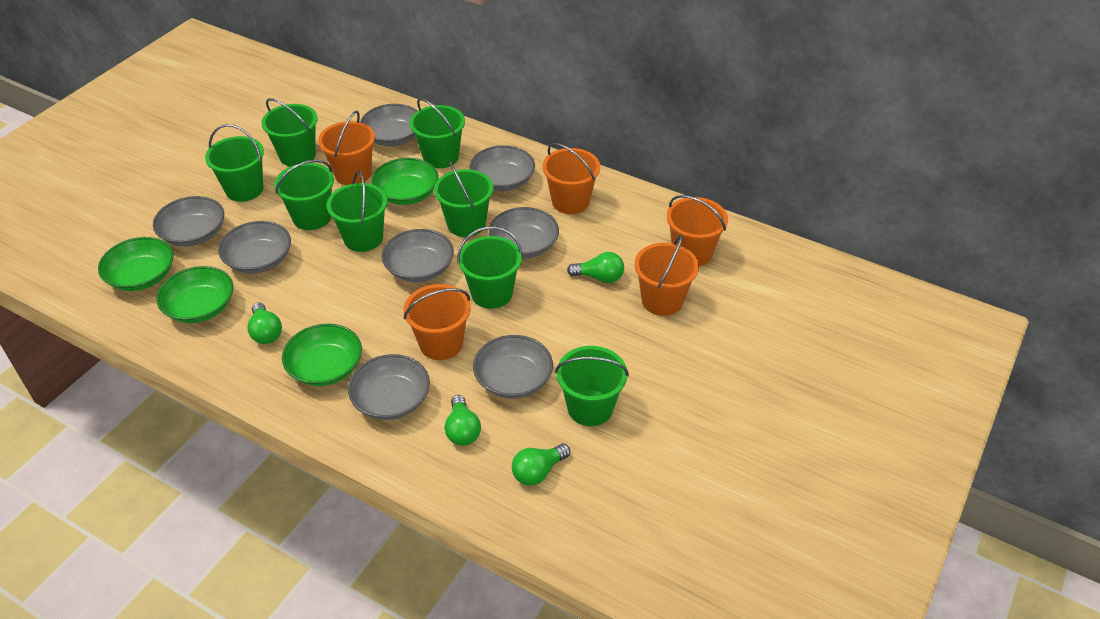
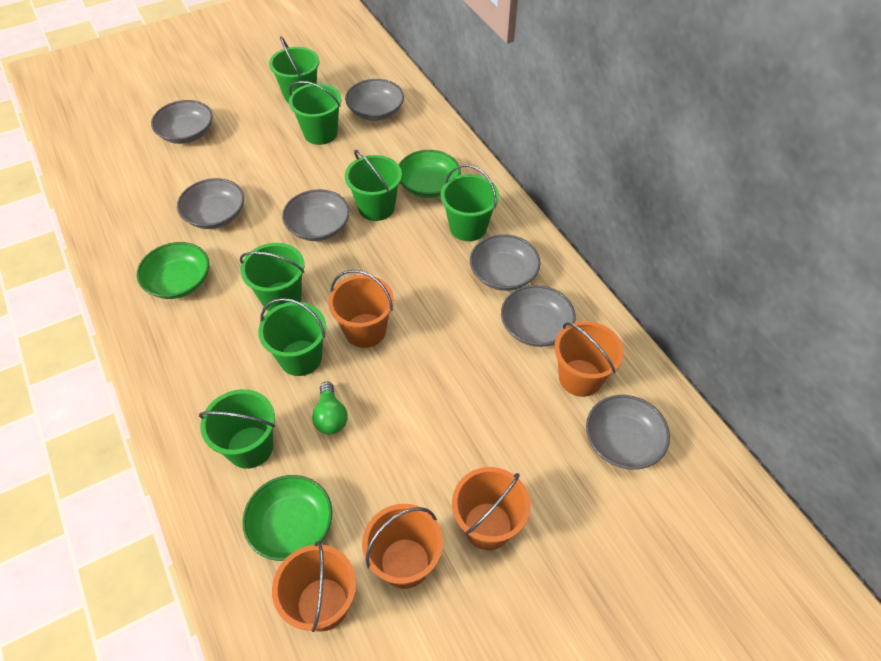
green bowl: [98,237,174,291] [156,266,234,323] [282,324,362,386] [372,158,439,205] = 4 -> [137,242,209,299] [242,475,332,561] [398,150,461,198] = 3
green bucket: [205,124,264,202] [261,98,318,167] [274,160,334,230] [327,171,387,252] [410,98,465,168] [434,160,493,237] [457,226,522,309] [555,346,629,426] = 8 -> [199,389,275,469] [240,243,305,311] [258,298,326,376] [269,36,319,103] [289,81,342,145] [345,150,402,221] [441,165,499,241] = 7
green light bulb: [247,302,282,344] [445,395,481,446] [512,444,570,486] [567,252,624,283] = 4 -> [312,382,348,434] = 1
grey bowl: [153,196,224,247] [218,221,291,274] [348,354,430,420] [360,104,418,146] [381,229,454,282] [469,145,535,191] [473,335,553,399] [489,207,559,259] = 8 -> [151,100,213,144] [177,178,244,229] [282,189,350,241] [345,79,404,121] [470,234,541,291] [501,285,576,347] [586,395,670,470] = 7

